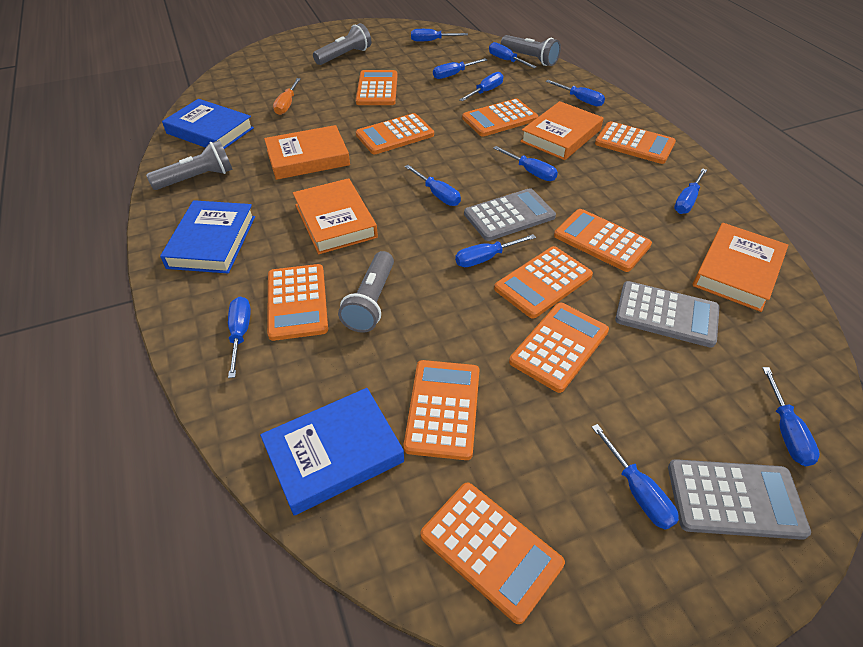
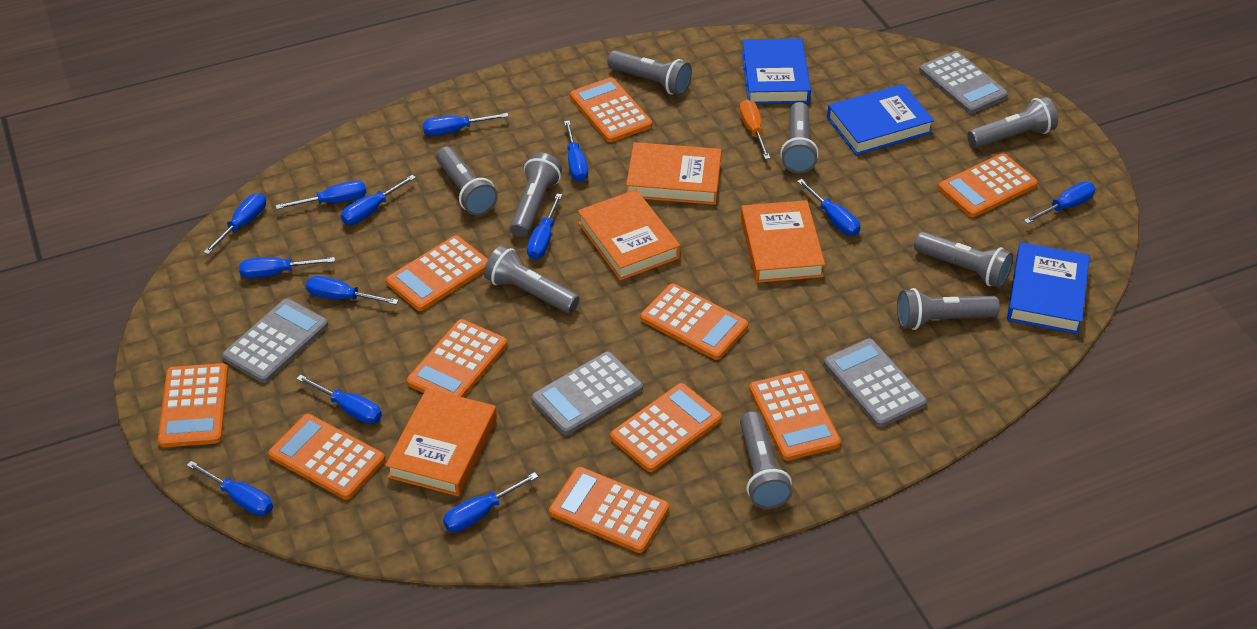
blue screwdriver: [228,297,251,378] [405,165,461,206] [411,29,468,42] [433,58,487,79] [455,234,536,267] [459,72,503,101] [489,42,536,68] [493,146,558,181] [546,80,605,106] [592,424,679,530] [674,168,707,214] [762,367,820,466] = 12 -> [187,461,273,516] [203,193,266,254] [239,257,335,278] [276,180,367,209] [296,374,382,424] [306,276,398,305] [341,175,416,225] [423,113,509,136] [443,472,538,532] [527,193,562,259] [564,121,588,182] [797,179,860,236] [1024,181,1095,224] = 13
grey calculator: [464,188,556,241] [615,281,719,348] [668,459,811,540] = 3 -> [222,298,328,383] [531,352,643,435] [824,339,927,427] [919,51,1008,114] = 4
grey flashlight: [146,140,233,190] [313,23,371,65] [338,251,394,333] [501,35,561,66] = 4 -> [436,147,498,215] [484,245,579,313] [510,153,562,237] [607,50,692,95] [740,411,793,509] [780,102,819,173] [897,288,1000,330] [914,232,1013,288] [967,97,1058,148] = 9

